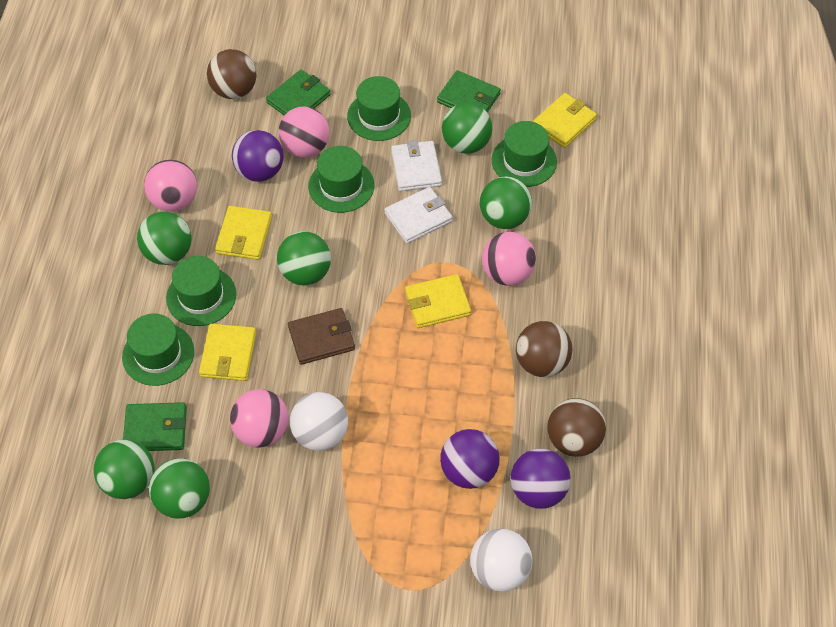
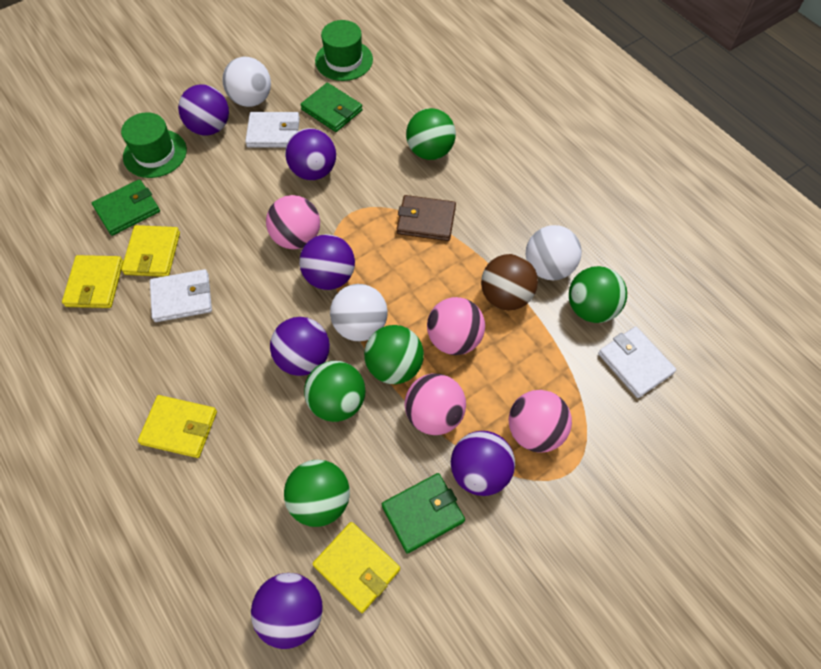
brown ball: [207,49,257,99] [516,321,572,377] [547,398,606,457] = 3 -> [481,254,538,310] = 1
green ball: [94,439,155,499] [137,211,192,265] [149,458,210,519] [277,231,331,286] [442,103,492,154] [480,177,532,229] = 6 -> [284,460,350,527] [304,361,365,422] [364,325,424,384] [406,108,456,160] [569,266,627,323] = 5
green hat: [122,313,194,386] [166,256,236,326] [308,146,374,213] [347,76,411,141] [492,121,557,187] = 5 -> [121,112,187,178] [315,20,373,81] = 2
purple ball: [232,130,284,182] [440,429,500,489] [511,448,571,509] = 3 -> [178,84,229,135] [251,573,323,649] [270,317,330,376] [285,128,336,180] [299,234,355,290] [451,431,515,496] = 6
white ball: [290,392,348,451] [470,529,532,592] = 2 -> [222,57,271,107] [330,284,388,341] [526,225,582,280] = 3
white wallet: [385,187,453,244] [391,140,442,191] = 2 -> [150,269,212,322] [245,112,300,148] [598,326,676,398] = 3

